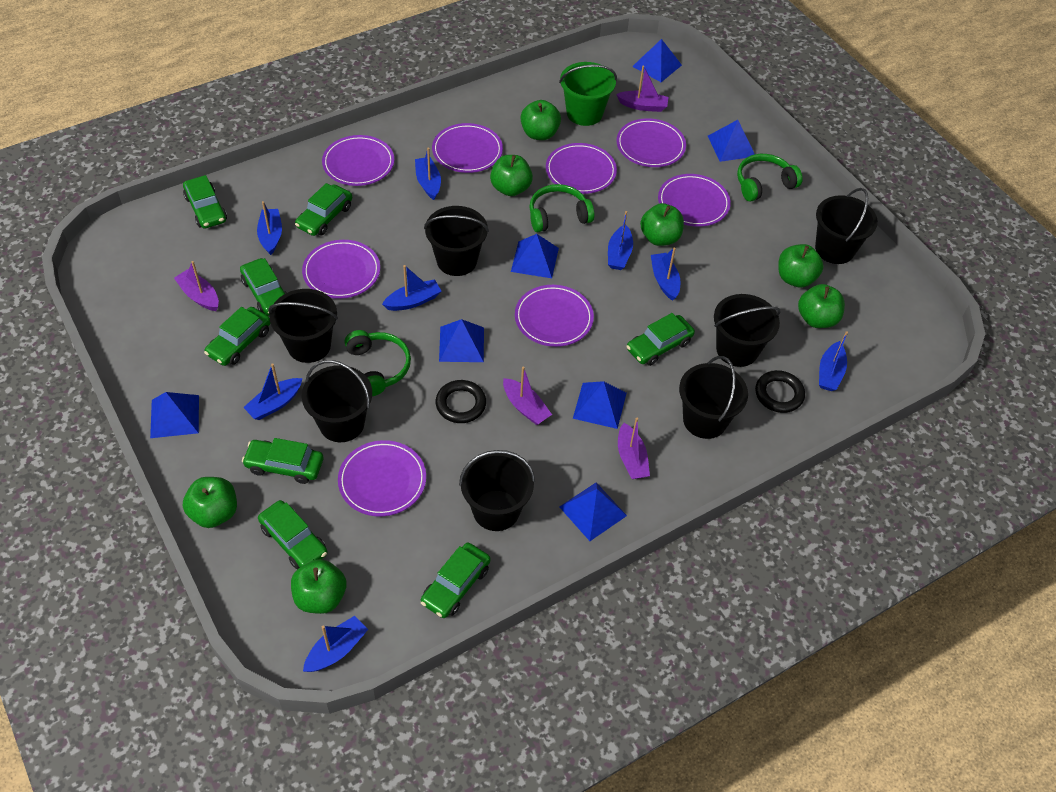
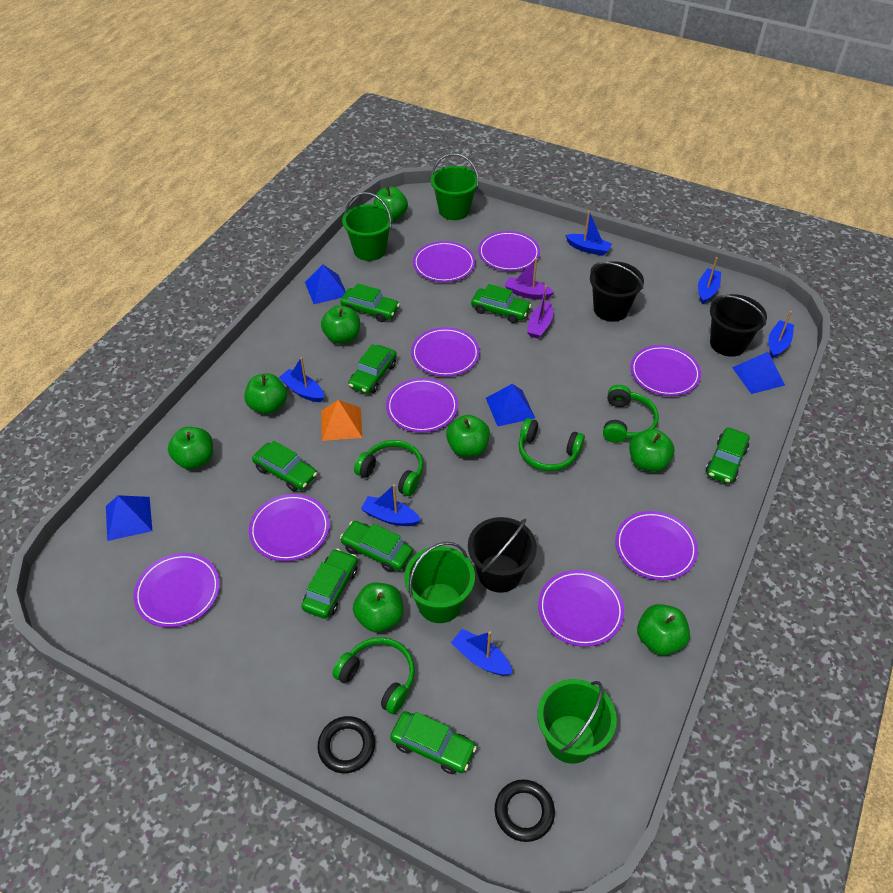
black bucket: [268,289,338,363] [302,360,372,442] [424,206,489,276] [459,450,535,531] [679,356,748,439] [714,294,781,367] [815,188,878,264] = 7 -> [468,517,537,593] [590,261,644,322] [710,294,767,357] = 3
blue boat: [243,363,302,420] [257,201,282,255] [303,616,368,672] [382,265,441,311] [415,147,441,200] [608,211,633,270] [651,248,681,301] [819,331,848,391] = 8 -> [279,357,324,402] [361,484,421,526] [451,629,513,676] [565,211,612,256] [698,257,721,304] [768,311,794,359] = 6
blue pyramid: [150,392,199,438] [439,319,484,362] [511,234,559,278] [560,482,627,541] [573,381,627,429] [632,39,682,82] [708,120,754,162] = 7 -> [106,495,152,541] [305,265,346,304] [486,384,535,426] [732,352,785,394] = 4
green apple: [183,477,237,528] [291,559,346,614] [490,155,533,196] [520,100,561,140] [640,203,684,246] [778,244,824,287] [798,284,845,328] = 7 -> [168,427,213,469] [244,373,287,414] [321,305,360,344] [353,583,403,632] [374,186,408,221] [446,415,490,457] [629,429,674,472] [637,604,690,655] = 8
green bucket: [559,62,617,126] = 1 -> [342,192,393,261] [404,542,475,623] [431,153,479,220] [537,679,617,764] = 4
green headphones: [344,330,411,396] [529,184,594,232] [737,154,803,202] = 3 -> [332,637,415,714] [354,440,423,496] [519,418,585,471] [603,385,659,443] = 4
orange pyramid: none = 0 -> [321,400,362,441] = 1
purple boat: [174,261,219,311] [503,367,552,425] [616,66,669,112] [618,418,650,479] = 4 -> [505,258,555,300] [527,285,553,339] = 2
purple plate: [302,240,380,299] [322,135,394,186] [338,440,426,516] [432,123,503,173] [515,285,594,347] [546,143,617,194] [616,118,686,167] [658,174,731,227] = 8 -> [133,553,220,628] [249,494,330,561] [386,378,458,433] [411,327,480,377] [413,241,475,282] [478,231,540,271] [538,570,625,647] [615,511,698,581] [630,345,701,396] = 9

